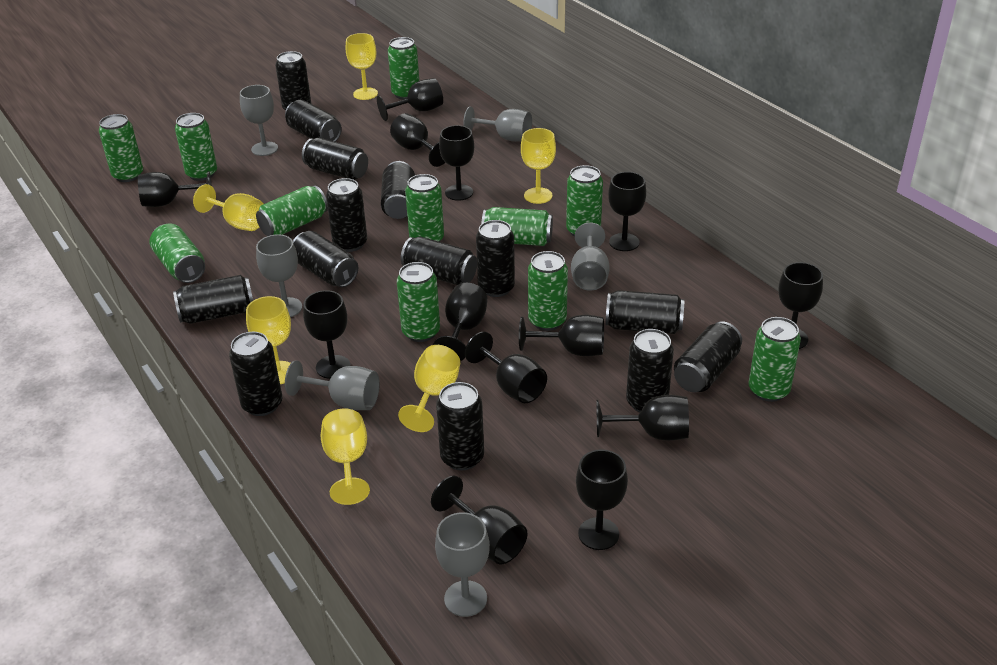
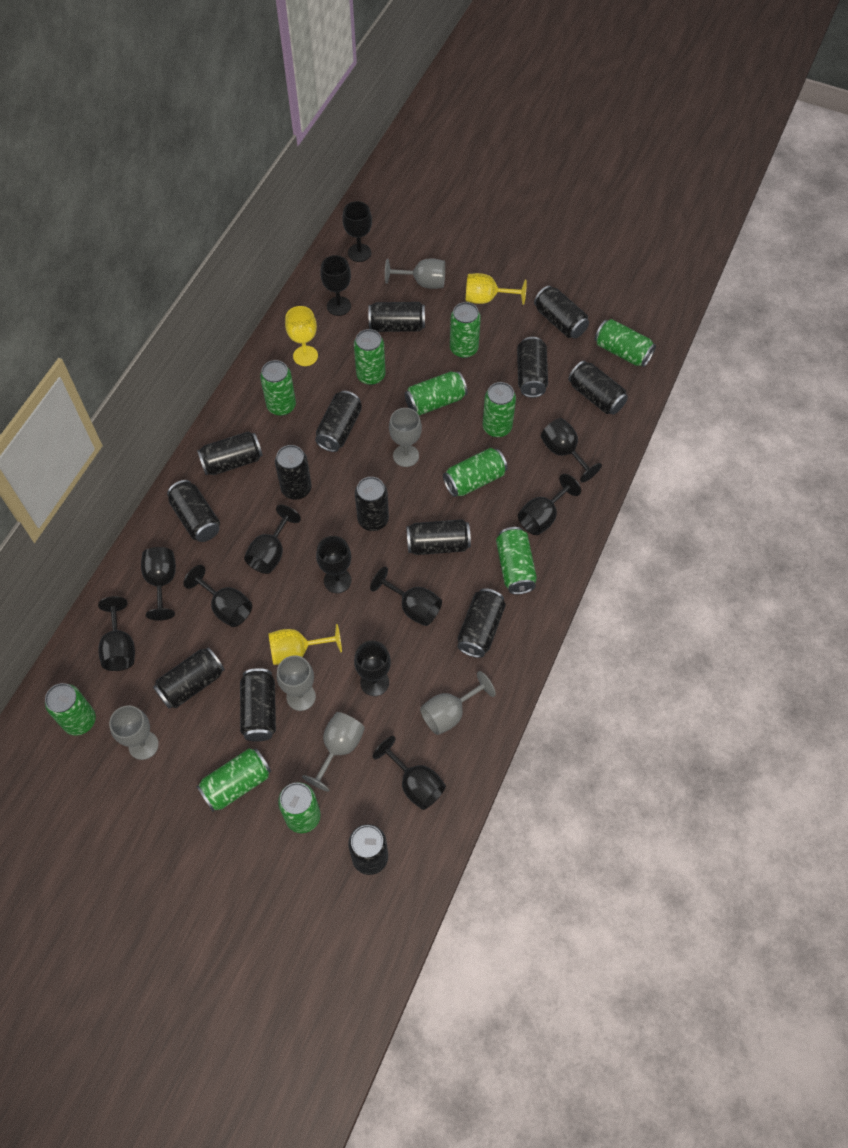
black goblet: [138,171,212,207] [303,290,351,379] [377,78,443,121] [390,113,445,167] [431,476,528,564] [433,283,488,361] [439,125,474,201] [465,332,547,403] [519,315,604,356] [576,450,628,550] [596,395,689,441] [608,172,646,251] [778,262,823,349] = 13 -> [98,596,135,671] [141,547,176,621] [183,565,252,627] [244,505,301,574] [316,536,351,593] [320,255,351,316] [342,201,372,262] [354,640,391,696] [370,567,442,626] [372,736,446,810] [518,474,581,535] [541,418,602,483] = 12
yellow goblet: [193,184,263,231] [246,296,291,384] [321,409,370,505] [346,33,378,100] [398,345,460,432] [521,128,556,204] = 6 -> [268,624,342,665] [285,306,318,366] [466,273,527,305] = 3

